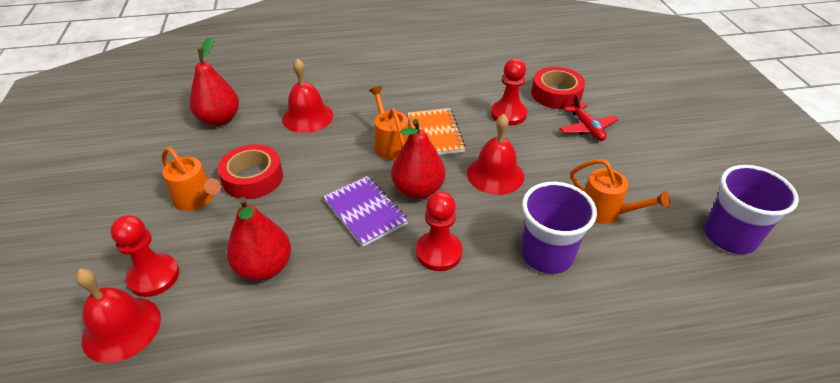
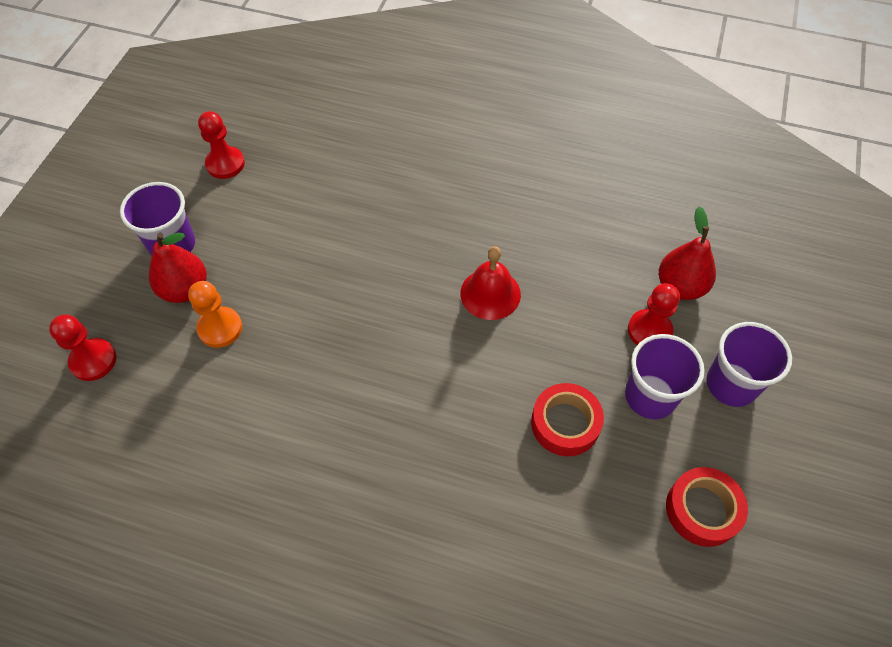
orange notebook: [407,108,466,155] = 1 -> none = 0
orange pawn: none = 0 -> [188,281,242,348] = 1
orange watering can: [162,147,221,211] [369,86,409,160] [570,159,670,224] = 3 -> none = 0
purple cup: [521,182,597,274] [704,165,799,254] = 2 -> [120,182,195,256] [625,334,705,419] [706,322,792,407] = 3
purple notebook: [323,176,408,247] = 1 -> none = 0
red bell: [75,269,161,363] [282,58,333,133] [467,114,524,195] = 3 -> [460,246,521,320] = 1
red pear: [190,37,239,126] [226,197,291,281] [391,119,445,199] = 3 -> [149,233,207,303] [659,206,716,300] = 2
red plane: [559,94,619,141] = 1 -> none = 0

